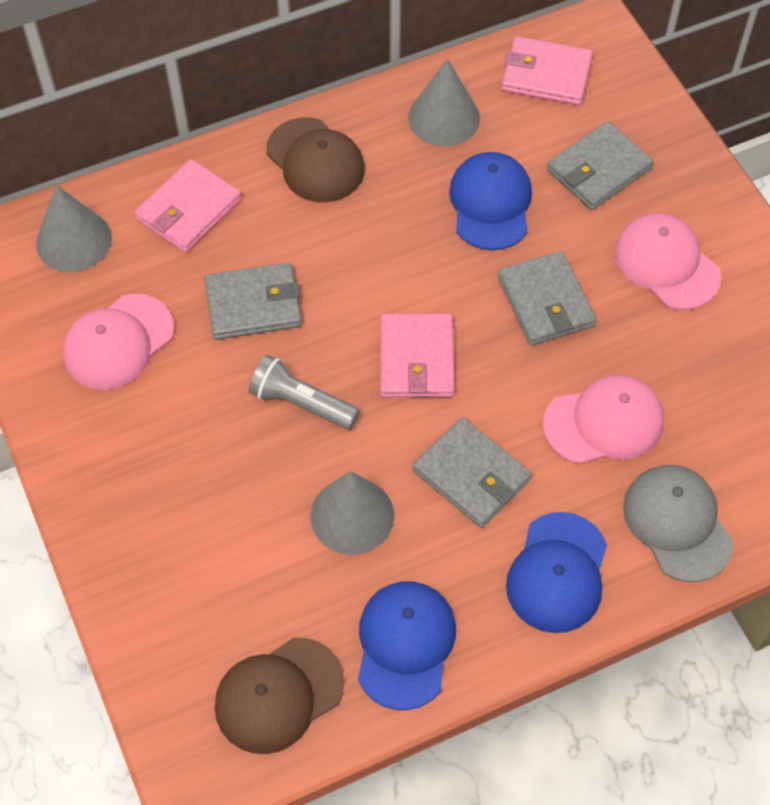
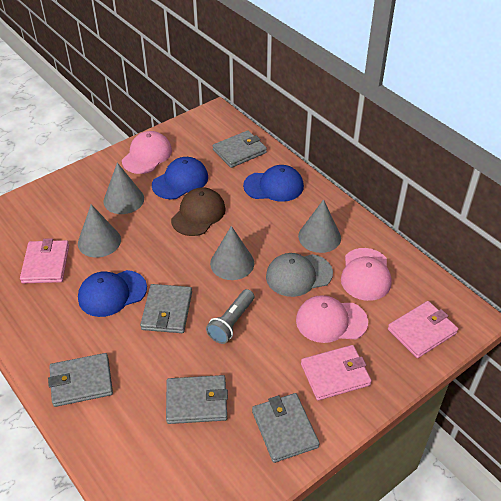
brown cap: [215,637,344,754] [266,118,365,202] = 2 -> [171,187,226,236] = 1
grey cone: [36,185,112,272] [311,471,394,555] [408,58,480,146] = 3 -> [78,204,121,258] [103,163,144,214] [210,226,254,280] [298,199,341,253] = 4
grey wallet: [204,263,302,340] [413,417,532,528] [498,251,596,346] [547,121,653,210] = 4 -> [48,353,113,407] [140,284,192,333] [166,375,228,424] [213,130,267,168] [252,393,320,463] = 5

